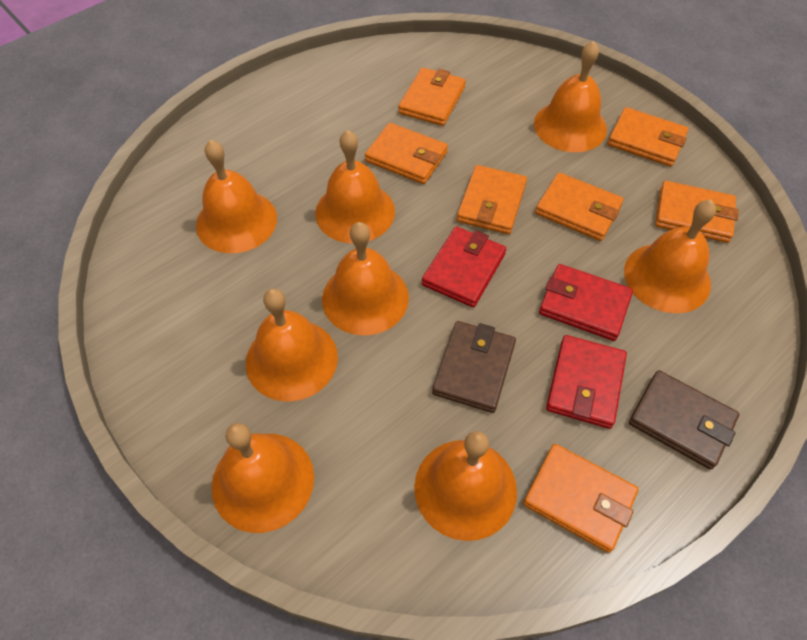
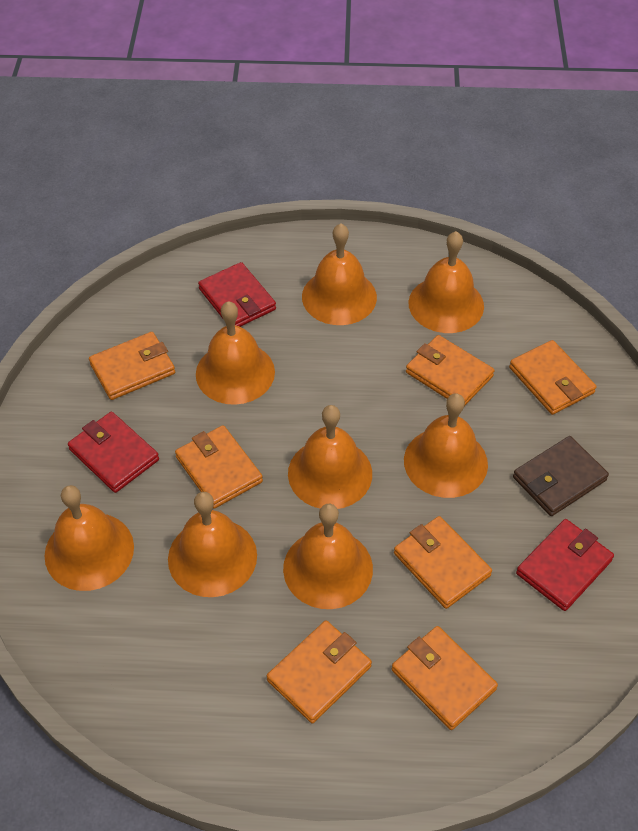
brown wallet: [432,321,516,413] [629,370,739,470] = 2 -> [513,436,609,516] = 1

